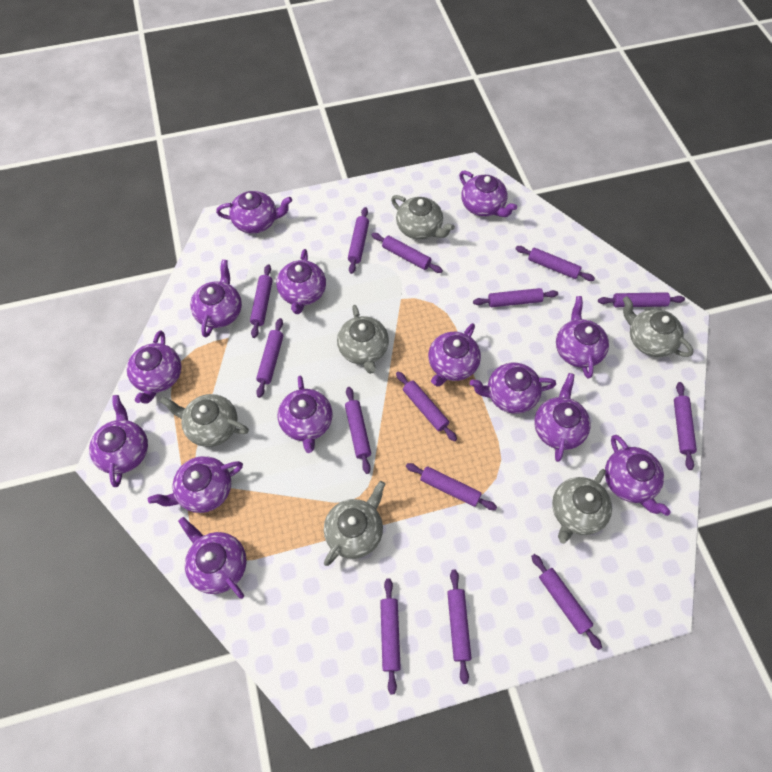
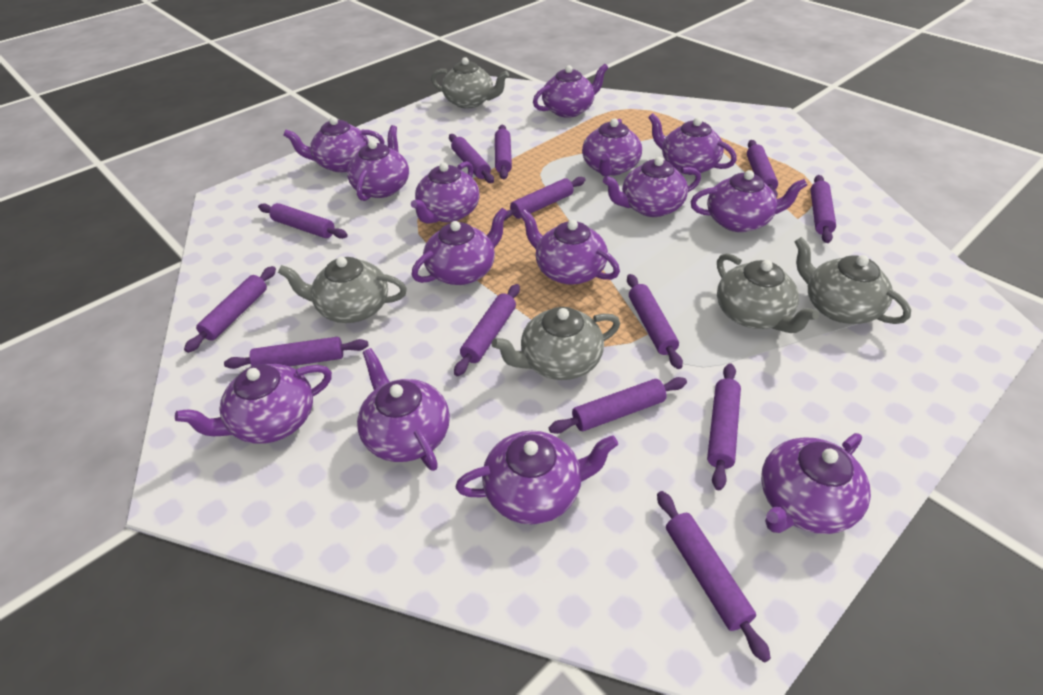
grey teapot: [160,394,249,447] [324,481,385,566] [337,305,389,374] [391,195,455,240] [552,469,612,544] [623,296,693,357] = 6 -> [278,257,407,323] [431,57,509,109] [492,307,620,380] [717,253,819,333] [794,237,911,324] = 5
purple rolling pin: [250,264,273,338] [256,318,283,398] [345,387,371,474] [348,207,369,274] [372,233,443,273] [380,578,401,694] [396,371,457,442] [406,463,497,510] [447,569,472,684] [473,288,558,307] [515,246,595,281] [531,554,602,650] [598,292,685,307] [674,382,697,470] = 14 -> [184,266,276,353] [224,337,369,369] [258,203,348,239] [449,134,494,183] [454,284,520,376] [495,125,512,179] [504,177,585,221] [549,377,687,434] [627,274,683,369] [657,491,771,663] [707,363,741,490] [747,140,778,198] [810,175,836,243] = 13

